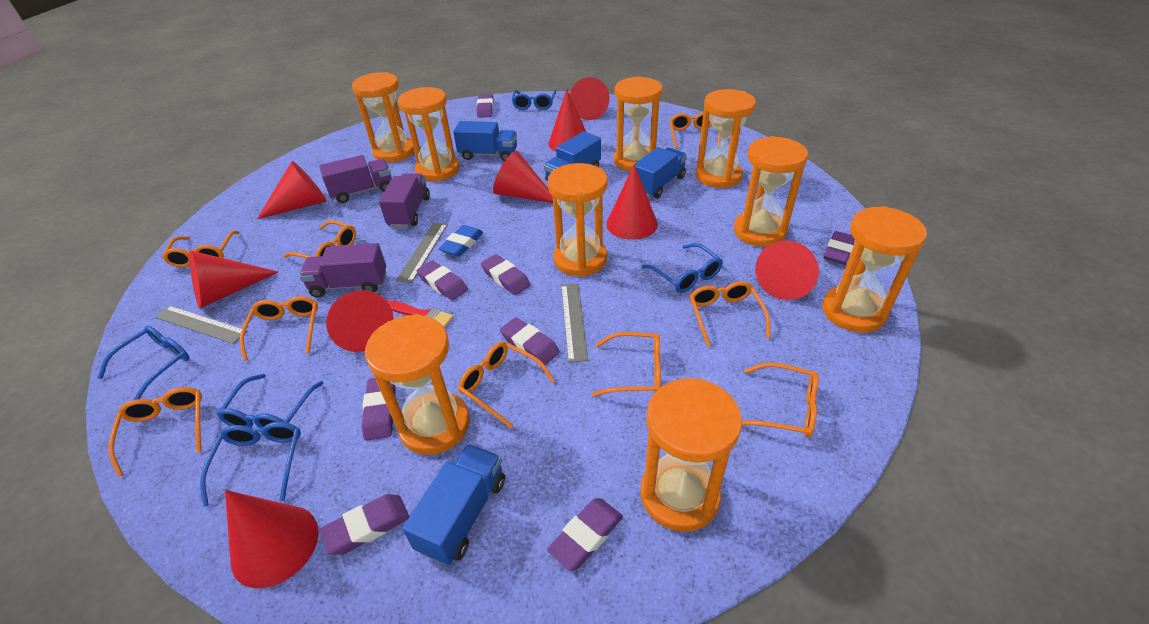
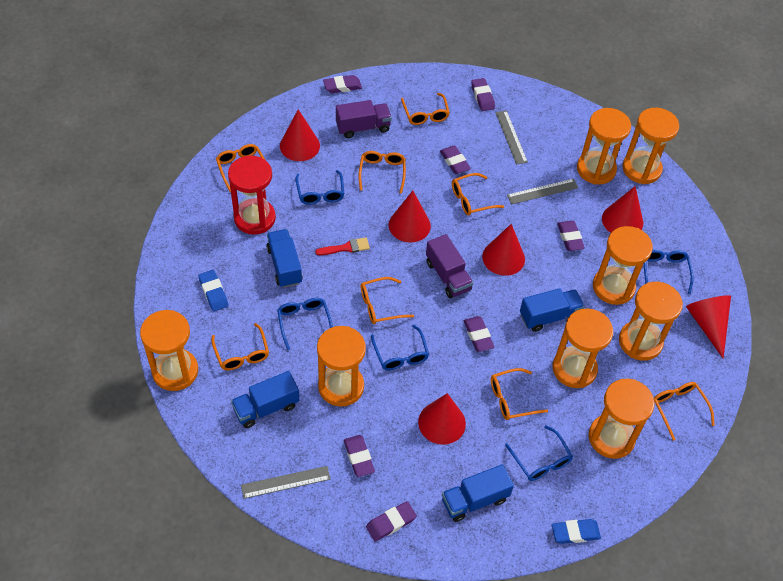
blue eraser: [439,225,483,257] = 1 -> [198,270,229,311] [552,519,601,544] = 2
orange glasses: [108,387,202,477] [162,230,240,267] [240,296,318,361] [284,220,356,258] [458,342,555,428] [592,332,661,396] [670,112,721,149] [690,281,771,347] [742,362,819,438] = 9 -> [211,323,269,370] [216,144,265,192] [359,151,406,194] [361,277,414,324] [401,93,450,125] [452,173,504,216] [491,368,548,420] [654,382,715,440] = 8
orange hourglass: [352,72,414,163] [365,314,470,455] [398,87,460,181] [547,163,608,277] [614,76,663,171] [640,378,742,532] [696,89,756,188] [734,136,808,247] [822,206,927,333] = 9 -> [140,310,198,391] [317,326,366,406] [552,309,613,388] [577,108,631,185] [589,379,655,459] [593,226,653,305] [619,282,683,361] [623,108,679,184] = 8
purple eraser: [320,494,409,555] [361,378,396,441] [416,261,468,300] [476,94,494,118] [481,254,531,295] [500,317,560,365] [547,498,623,571] [823,231,855,265] = 8 -> [323,75,362,93] [344,435,375,477] [366,501,417,541] [440,146,471,174] [464,316,494,352] [471,78,495,111] [557,221,585,251] = 7
purple truck: [299,243,386,298] [319,155,392,203] [379,173,430,228] = 3 -> [336,100,392,138] [426,234,473,298] = 2
red cone: [189,250,278,309] [225,490,319,588] [257,161,327,219] [326,290,394,352] [493,150,553,203] [548,89,586,152] [570,77,610,120] [606,164,658,240] [755,241,819,300] = 9 -> [280,109,320,161] [389,191,431,243] [418,393,466,445] [482,224,525,276] [602,186,643,233] [686,295,731,359] = 6
red hourglass: none = 0 -> [228,156,276,235] = 1

